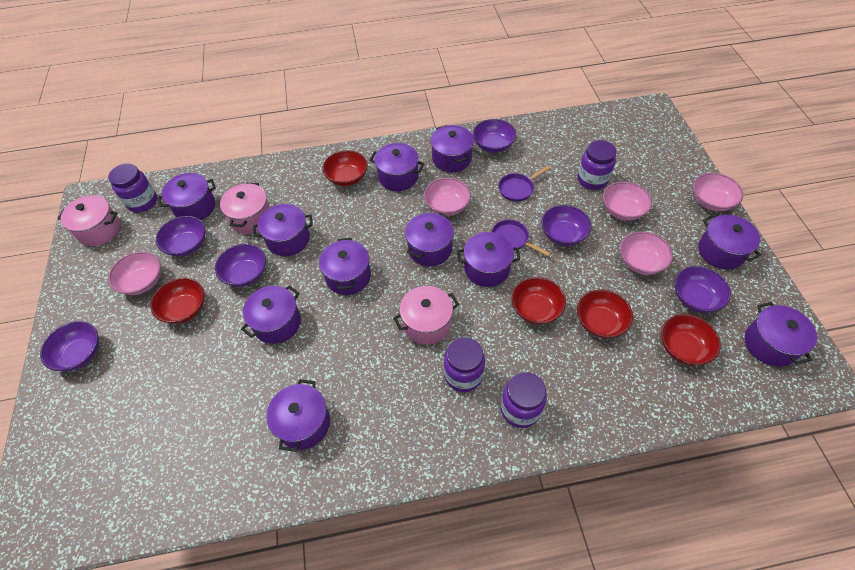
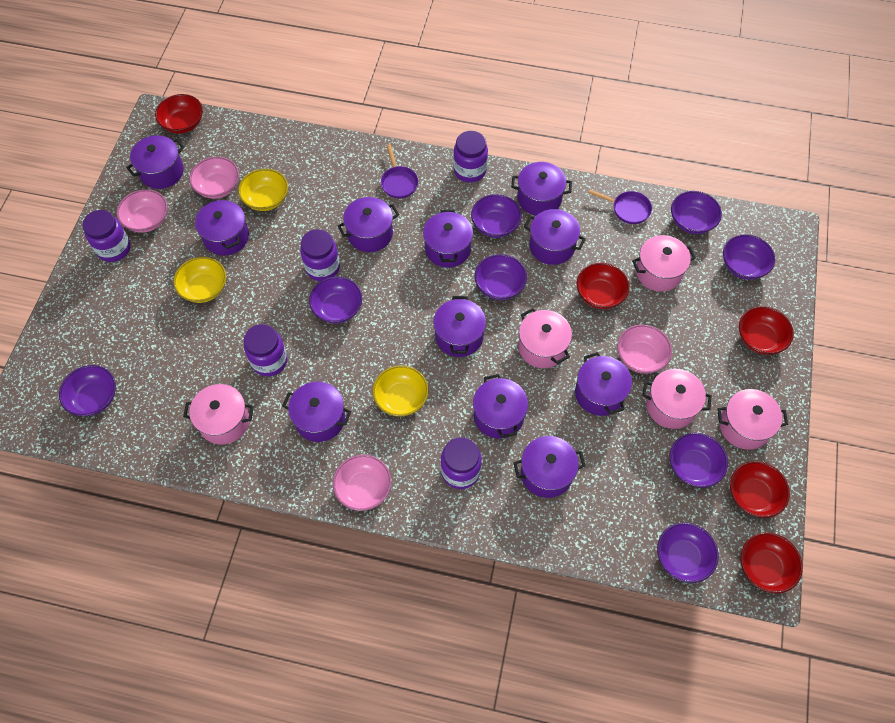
pink bowl: [108,251,161,295] [424,178,471,216] [603,182,652,221] [620,231,673,275] [693,173,743,211] = 5 -> [117,189,168,233] [189,157,239,199] [333,455,391,511] [617,324,672,374] = 4
pink pot: [57,195,120,246] [220,182,270,234] [393,286,459,345] = 3 -> [183,384,254,445] [518,308,572,368] [632,235,696,292] [642,369,712,429] [717,389,788,450] = 5
purple bowl: [40,321,99,371] [156,216,205,257] [215,244,266,287] [473,119,516,153] [541,205,592,246] [674,266,731,313] = 6 -> [59,365,116,416] [309,276,362,324] [471,194,522,238] [475,254,527,300] [657,523,719,583] [669,433,728,488] [671,191,722,234] [723,234,775,280] = 8
purple jar: [108,163,157,213] [444,337,485,392] [501,372,547,428] [577,140,617,190] = 4 -> [82,210,131,262] [244,324,288,376] [300,229,340,281] [441,437,482,489] [453,131,488,183] = 5
yellow bowl: none = 0 -> [173,257,226,303] [238,169,288,211] [372,365,429,417] = 3

